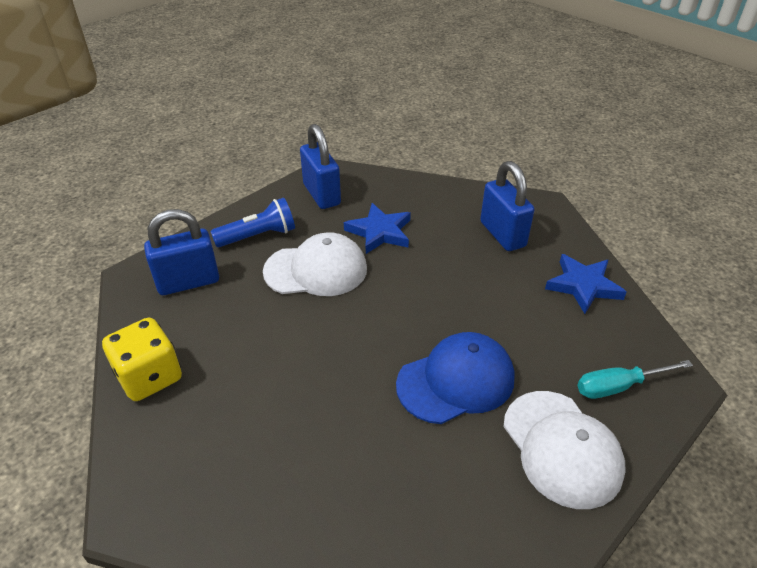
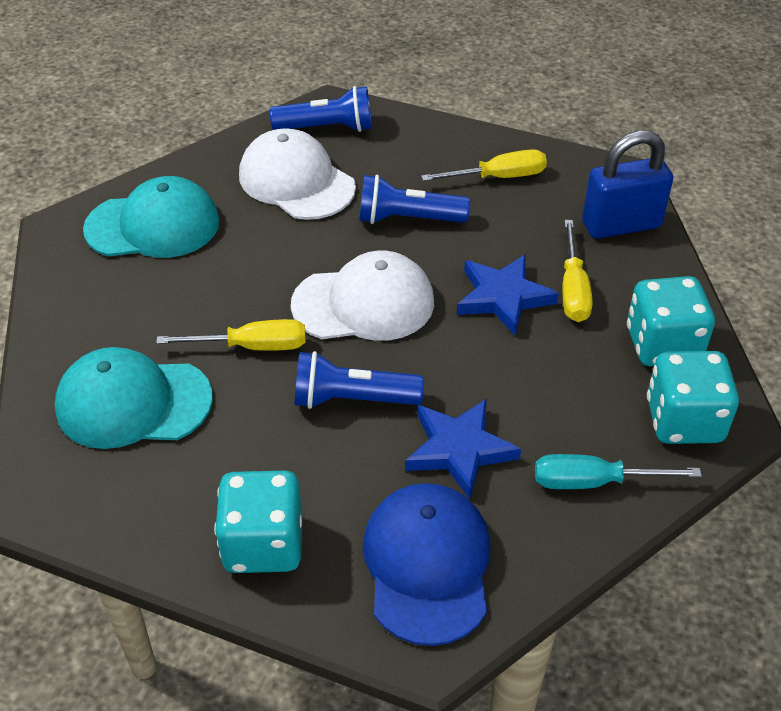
blue flashlight: [210,198,295,247] = 1 -> [270,86,372,132] [295,351,424,409] [359,174,470,224] = 3
blue padlock: [144,209,219,295] [300,124,341,209] [480,161,535,251] = 3 -> [582,131,673,239] = 1
turquoise cap: none = 0 -> [55,347,213,449] [83,176,220,258] = 2
turquoise dice: none = 0 -> [214,471,302,573] [627,276,715,367] [647,351,739,444] = 3
yellow dice: [102,318,182,401] = 1 -> none = 0
yellow screwdriver: none = 0 -> [156,319,306,351] [421,149,547,181] [562,220,593,322] = 3

